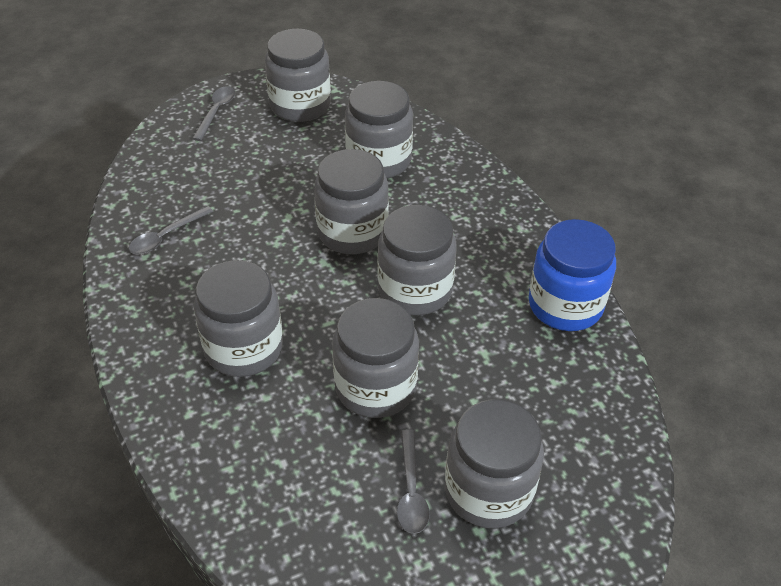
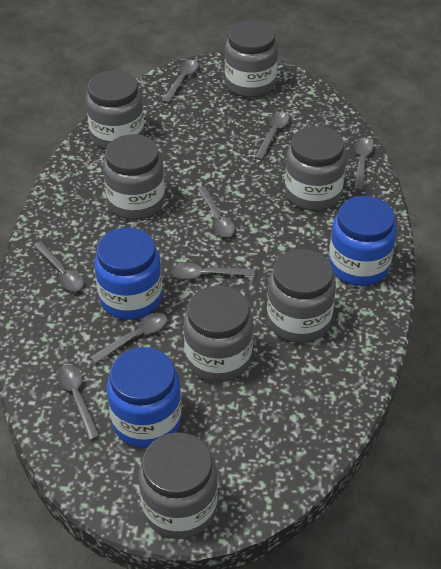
blue jar: [529,219,616,331] = 1 -> [94,227,162,320] [107,347,182,448] [329,196,397,286] = 3
grey spoon: [129,206,213,255] [192,86,235,141] [397,429,430,534] = 3 -> [33,241,84,291] [57,365,100,440] [90,313,167,364] [162,60,199,103] [172,263,256,280] [197,186,235,237] [254,112,289,160] [354,137,374,191] = 8

